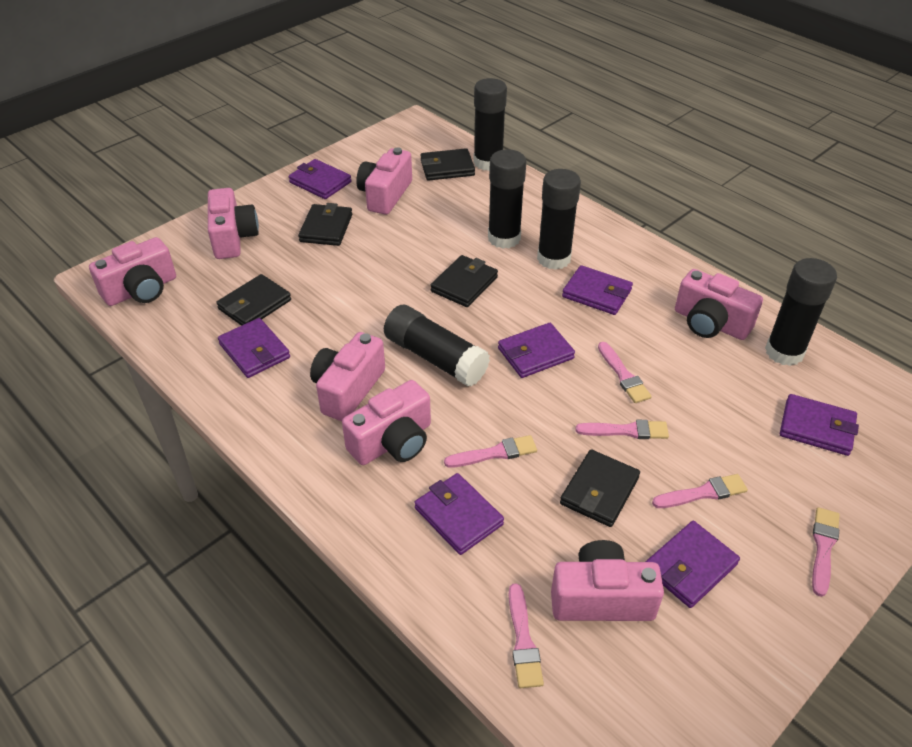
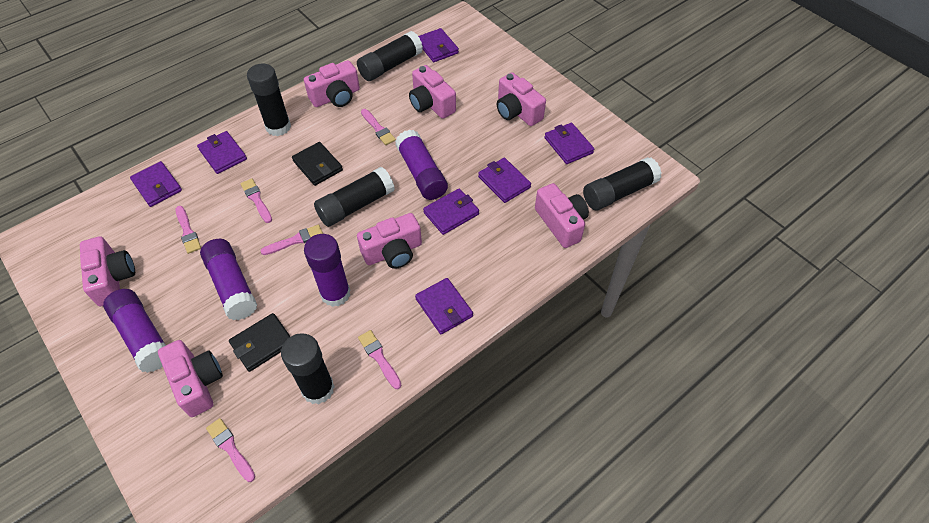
black wallet: [216,274,291,326] [298,203,352,246] [420,148,475,181] [430,255,498,307] [560,449,640,527] = 5 -> [229,313,291,372] [292,142,343,186] = 2
purple glue stick: none = 0 -> [103,289,166,373] [200,239,257,320] [304,234,350,307] [395,130,448,200] = 4

